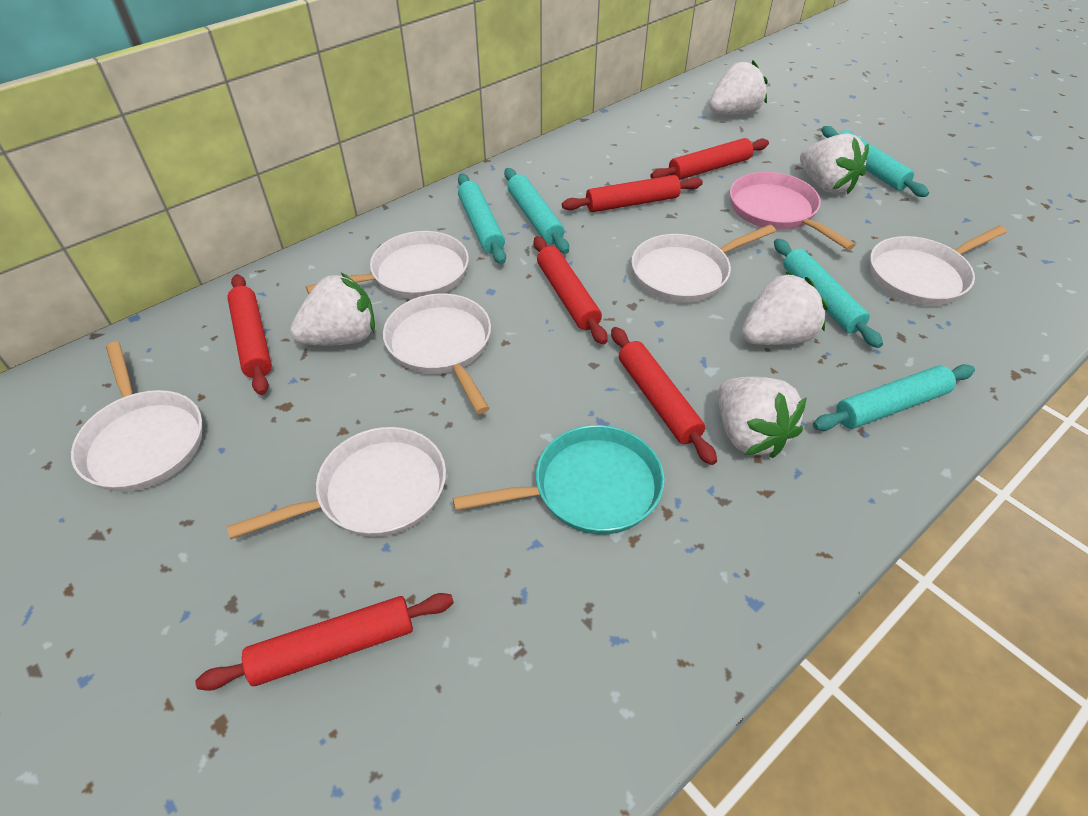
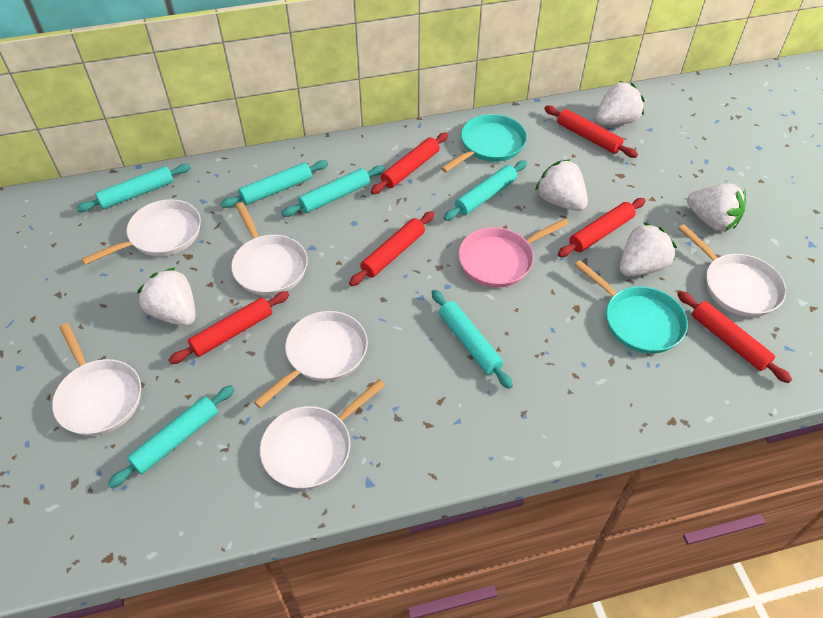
turquoise pan: [453,425,665,534] = 1 -> [441,114,527,172] [575,260,688,354] = 2
turquoise rolling pin: [458,174,506,264] [504,168,569,254] [774,239,883,348] [813,364,975,431] [821,126,929,197] = 5 -> [76,164,191,212] [108,385,234,488] [221,160,328,208] [282,165,385,217] [432,290,513,389] [443,161,527,221] = 6

